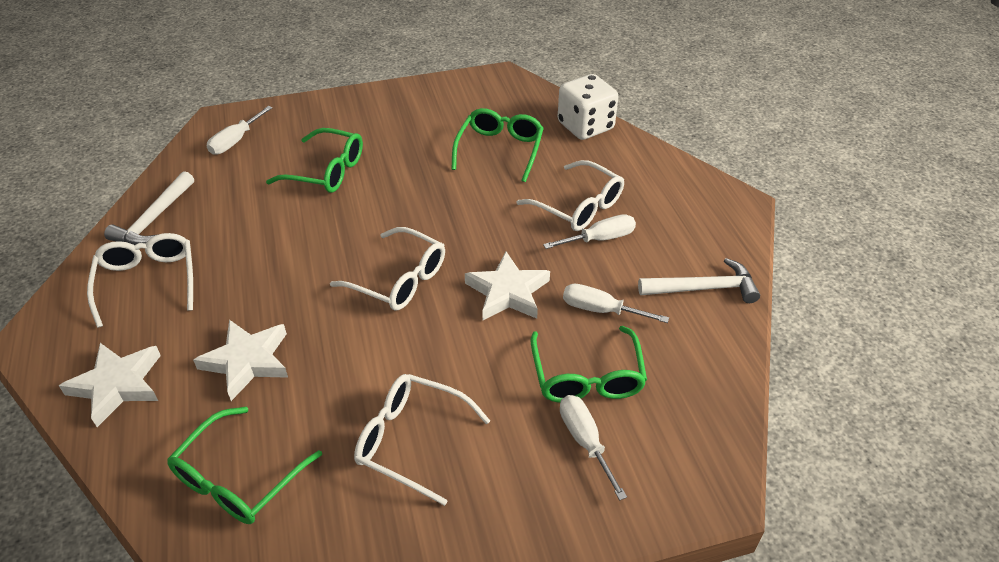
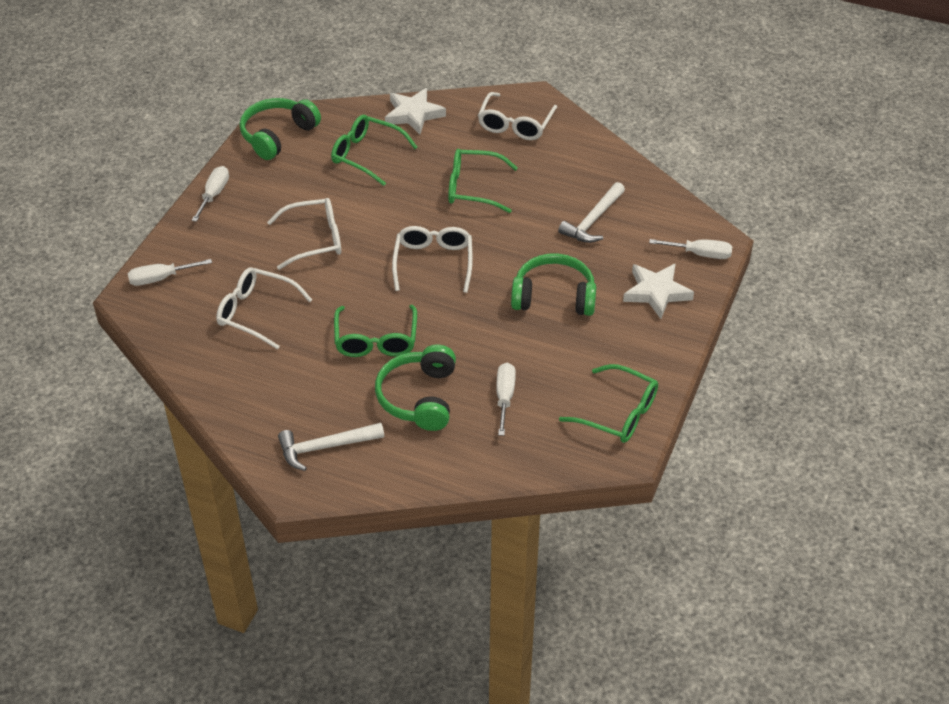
green headphones: none = 0 -> [240,98,321,160] [375,344,456,431] [511,254,596,316] = 3
white dice: [558,74,618,140] = 1 -> none = 0
white star: [59,343,161,427] [193,320,288,401] [465,251,550,320] = 3 -> [385,88,446,134] [623,263,694,319] = 2

